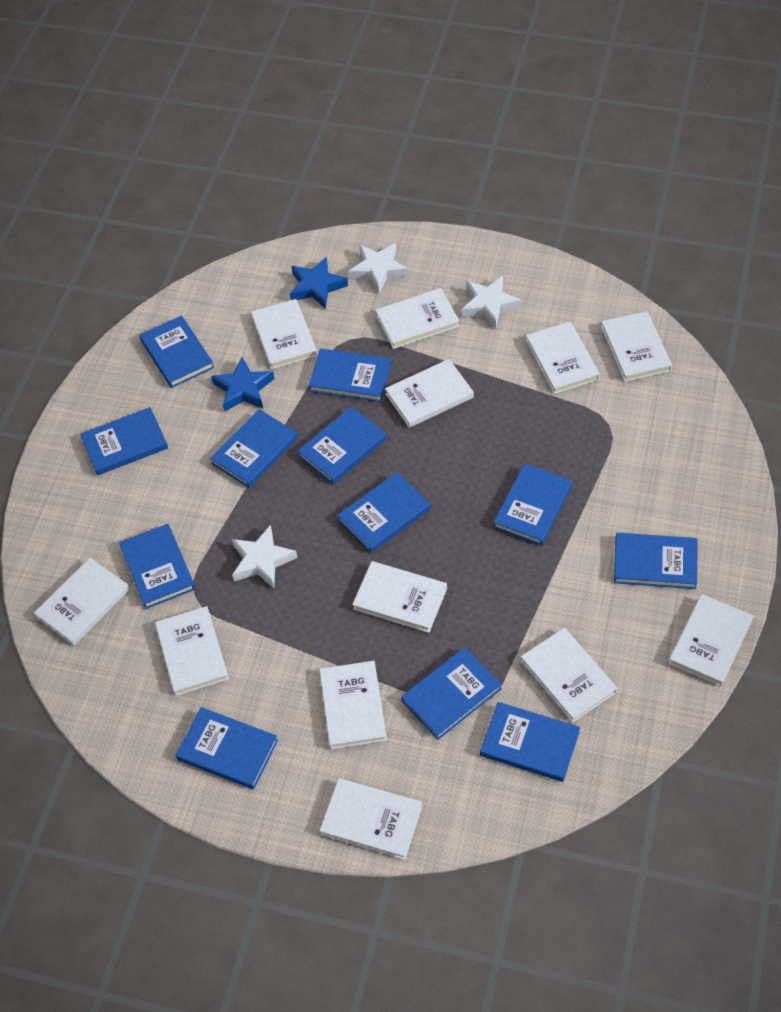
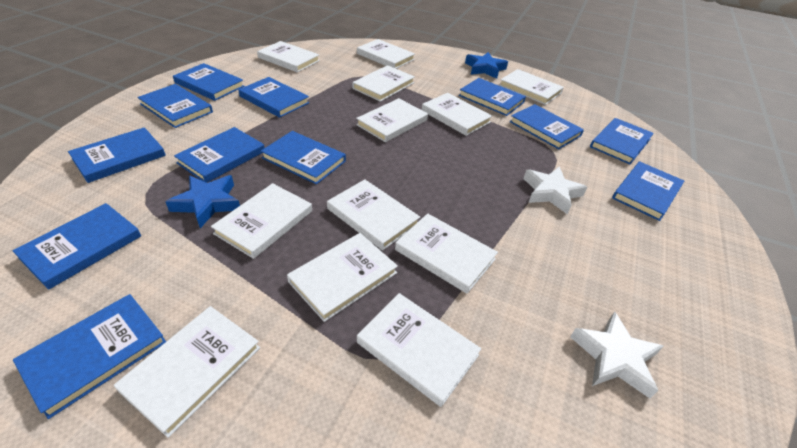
white star: [232,525,297,588] [348,243,408,293] [462,276,522,329] = 3 -> [523,166,587,214] [570,312,664,398] = 2

